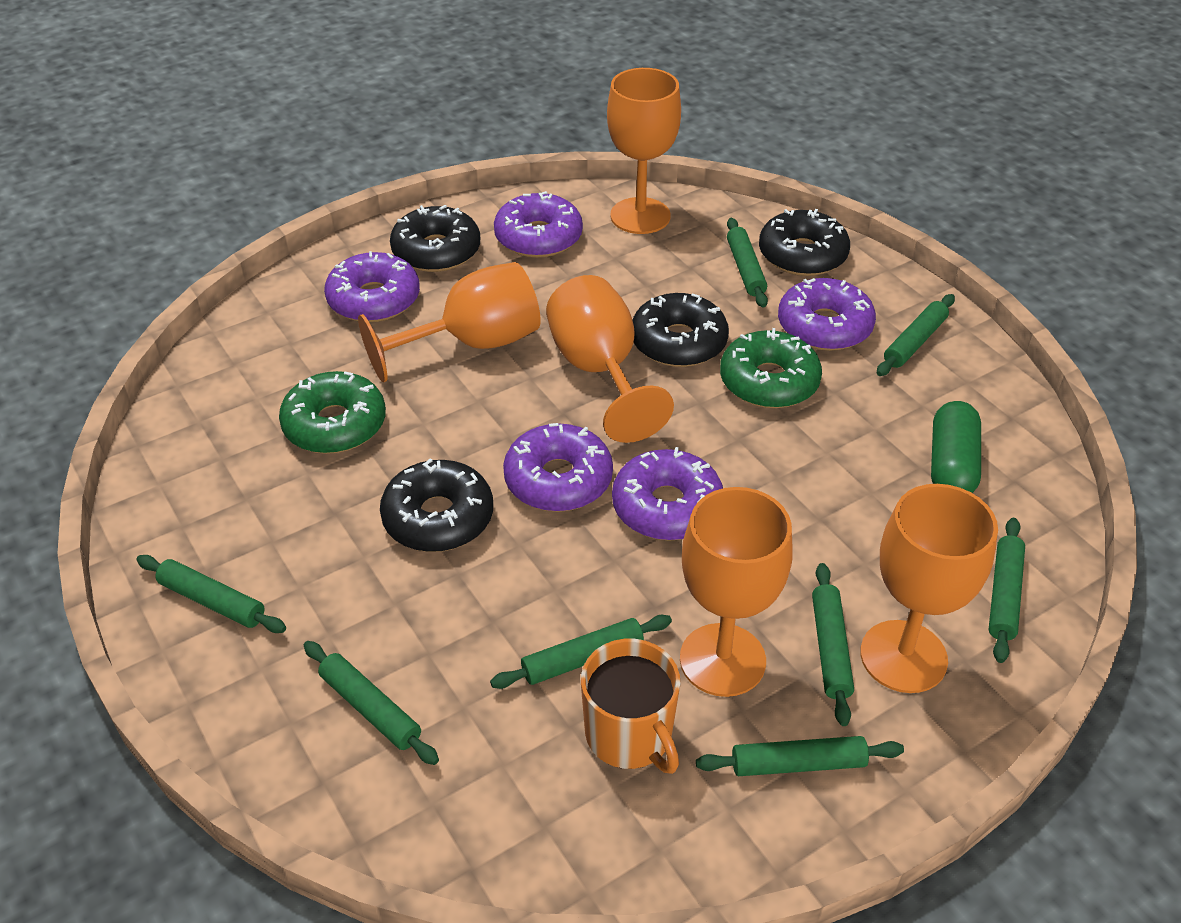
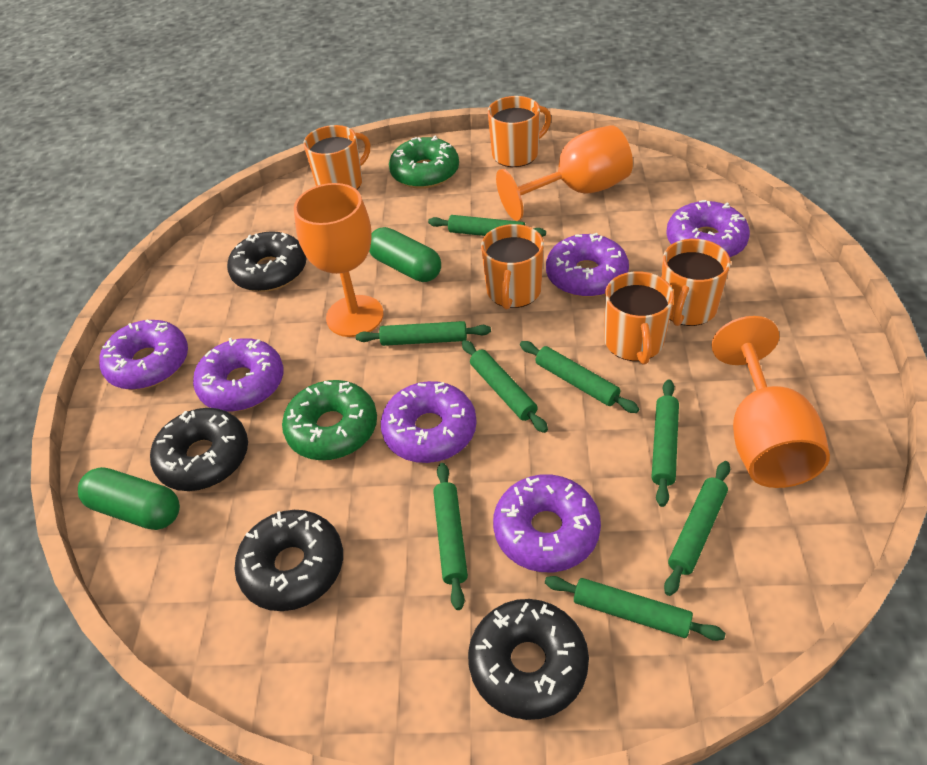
green capsule: [931,401,981,493] = 1 -> [78,467,180,530] [369,227,441,282] = 2
orange goblet: [358,262,541,382] [546,275,674,443] [607,68,681,234] [680,487,793,697] [860,484,998,693] = 5 -> [294,183,384,337] [496,125,633,221] [712,316,830,488] = 3
orange mug: [581,639,680,774] = 1 -> [304,125,370,190] [481,224,544,310] [488,96,551,167] [604,271,674,365] [661,239,731,326] = 5
purple donut: [324,251,420,323] [494,191,583,258] [503,423,613,512] [612,447,723,541] [778,278,876,351] = 5 -> [99,319,188,390] [193,338,283,412] [381,381,477,463] [493,474,601,572] [546,233,629,297] [666,200,750,258] = 6

